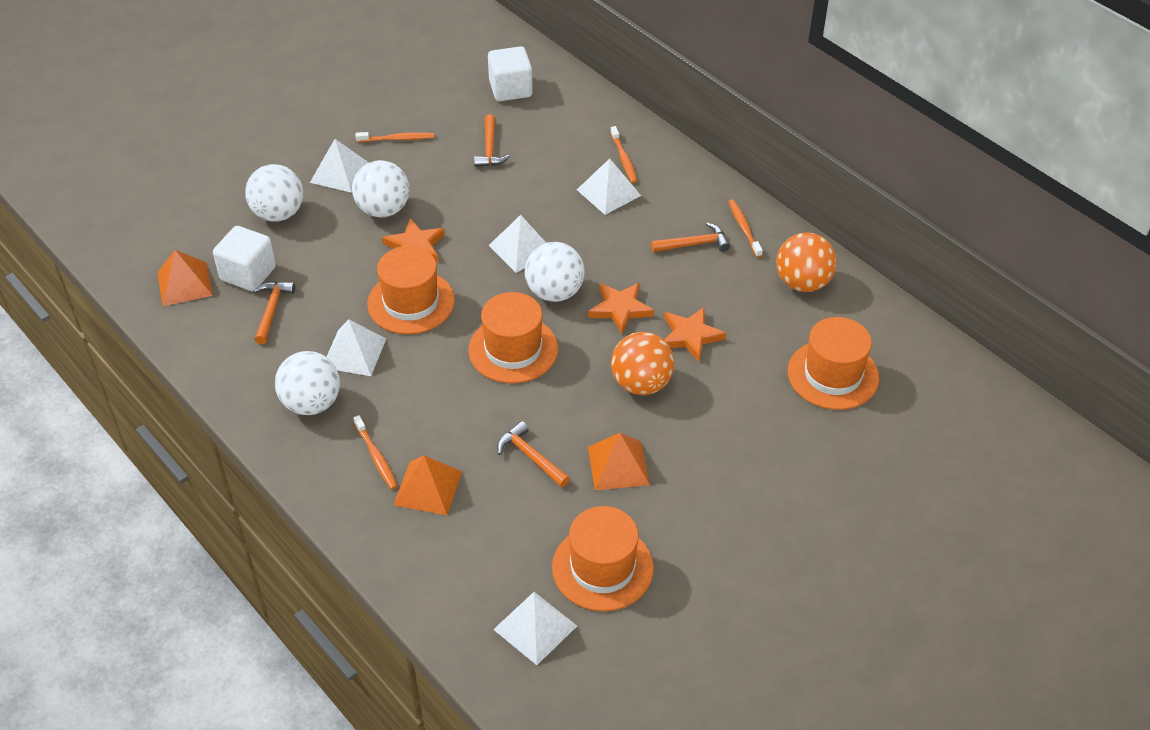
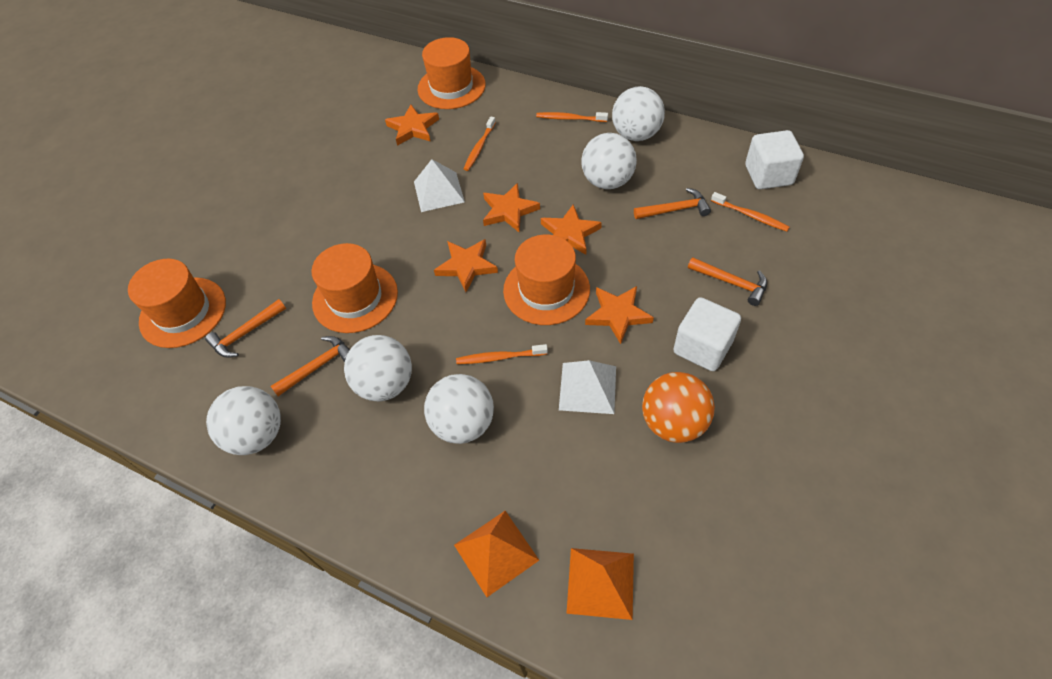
orange ball: [611,332,675,395] [776,232,837,292] = 2 -> [642,372,715,443] = 1
orange pyramid: [157,250,213,306] [393,455,462,515] [588,433,650,490] = 3 -> [454,511,539,597] [567,548,634,620] = 2
orange star: [382,218,445,262] [588,283,654,334] [664,307,726,361] = 3 -> [385,104,439,146] [434,239,498,292] [483,183,540,232] [541,205,602,255] [585,286,654,344] = 5
white ball: [245,164,303,222] [275,351,340,415] [352,160,409,218] [525,242,585,302] = 4 -> [206,386,281,455] [344,335,412,401] [424,374,494,444] [581,133,637,189] [612,86,665,141] = 5
white pyramid: [310,139,369,193] [327,319,386,376] [489,215,546,273] [493,592,577,665] [577,158,641,215] = 5 -> [414,159,465,212] [559,360,616,414] = 2

